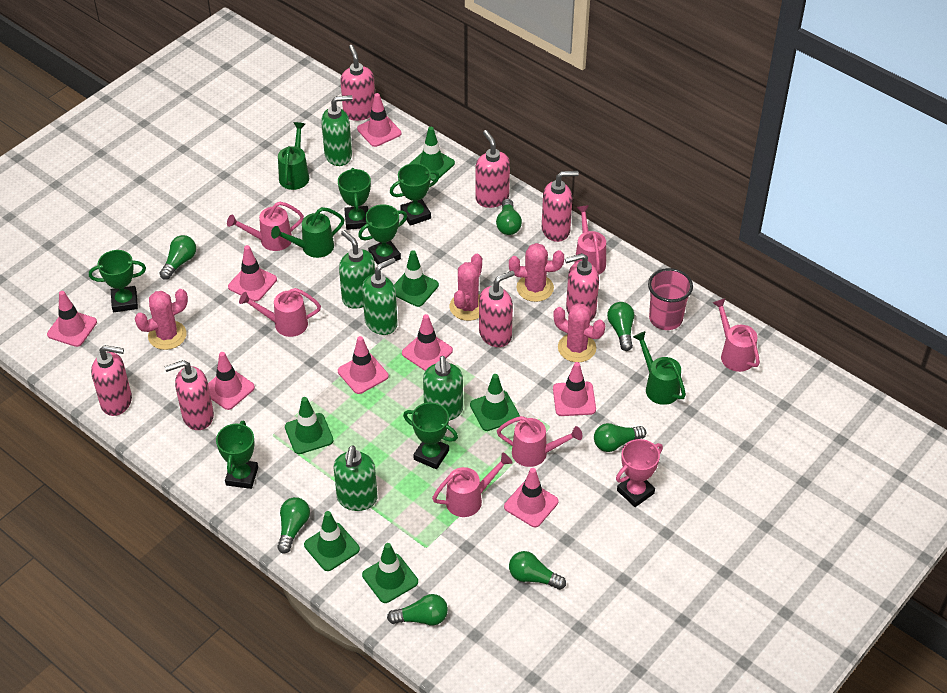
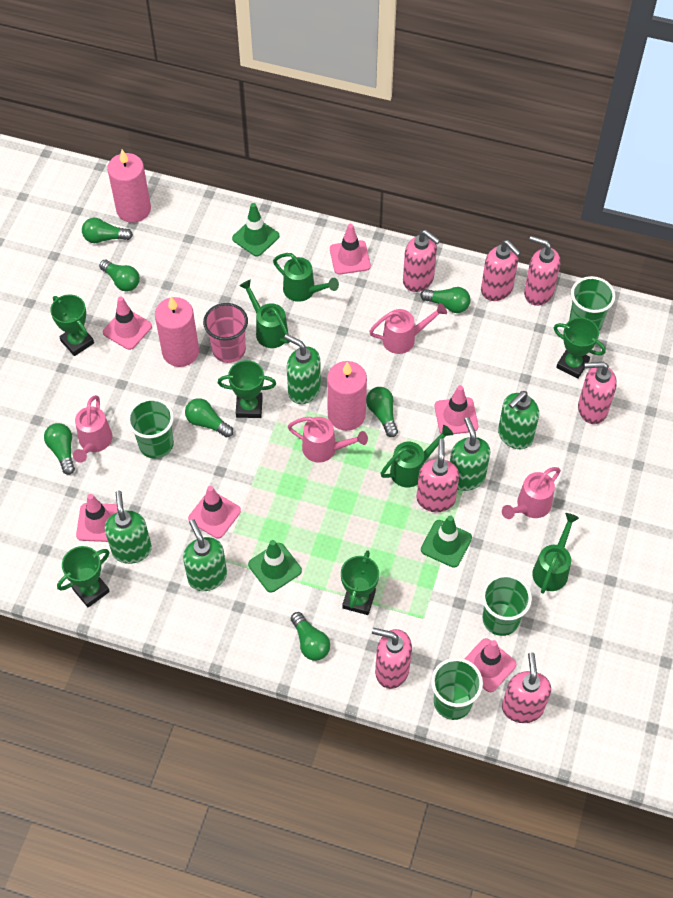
green cup: none = 0 -> [127,398,174,459] [431,658,483,720] [482,574,532,636] [569,276,615,331] = 4
green traffic cone: [285,397,334,454] [304,511,360,571] [362,543,418,603] [394,250,439,307] [410,127,455,181] [470,374,520,431] = 6 -> [232,203,280,256] [248,540,302,593] [421,515,472,568] = 3
green trophy: [89,250,146,312] [216,421,258,489] [338,168,371,230] [358,204,407,265] [390,163,440,226] [403,402,458,469] = 6 -> [50,294,94,356] [57,546,110,608] [218,360,276,418] [341,550,379,615] [554,317,606,379] = 5
green watering can: [271,207,345,258] [278,122,309,190] [633,331,686,405] = 3 -> [239,279,290,348] [273,253,339,302] [380,425,453,487] [532,513,579,594] = 4
pink cactus: [135,289,188,350] [450,254,482,321] [509,243,564,302] [553,303,605,362] = 4 -> none = 0
pink candle: none = 0 -> [107,150,151,223] [155,297,199,367] [327,361,367,431] = 3
pink traffic cone: [47,291,97,347] [208,352,255,410] [228,245,277,301] [338,336,389,394] [357,93,401,147] [402,314,453,371] [504,468,558,527] [553,362,596,416] = 8 -> [76,494,118,542] [103,296,152,350] [188,486,241,538] [330,224,371,274] [435,385,478,434] [465,638,516,692] = 6
pink trophy: [616,439,663,507] = 1 -> none = 0
pink watering can: [227,202,304,251] [239,288,321,337] [432,453,512,517] [497,416,582,467] [574,205,606,275] [713,298,760,372] = 6 -> [73,395,112,463] [288,417,368,462] [369,303,447,354] [502,467,561,519] = 4

